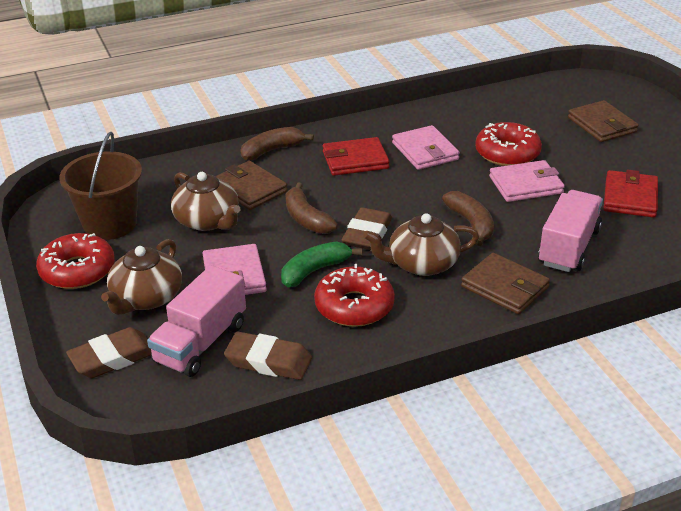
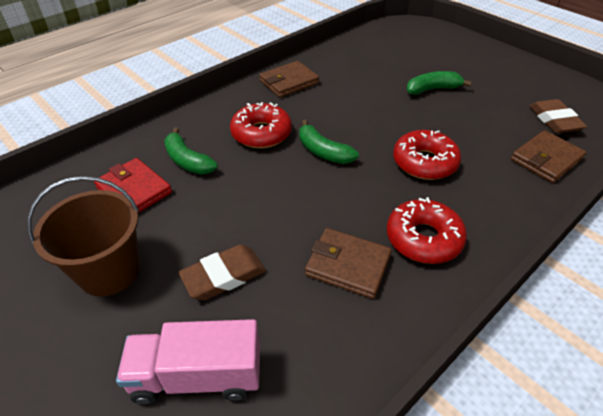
brown banana: [240,127,314,161] [285,183,338,234] [442,191,494,246] = 3 -> none = 0
brown eraser: [66,327,151,378] [224,332,312,380] [341,207,392,250] = 3 -> [179,244,266,300] [529,99,587,133] = 2
brown teapot: [101,239,182,315] [171,172,241,231] [363,213,479,276] = 3 -> none = 0
green banana: [281,241,362,287] = 1 -> [164,128,218,174] [299,120,359,164] [406,71,472,95] = 3
pink truck: [147,265,246,377] [538,190,603,272] = 2 -> [116,319,260,404] = 1
pink wallet: [203,244,267,295] [392,125,460,170] [489,160,565,202] = 3 -> none = 0
red wallet: [323,137,390,176] [603,170,658,218] = 2 -> [94,158,172,213] = 1

